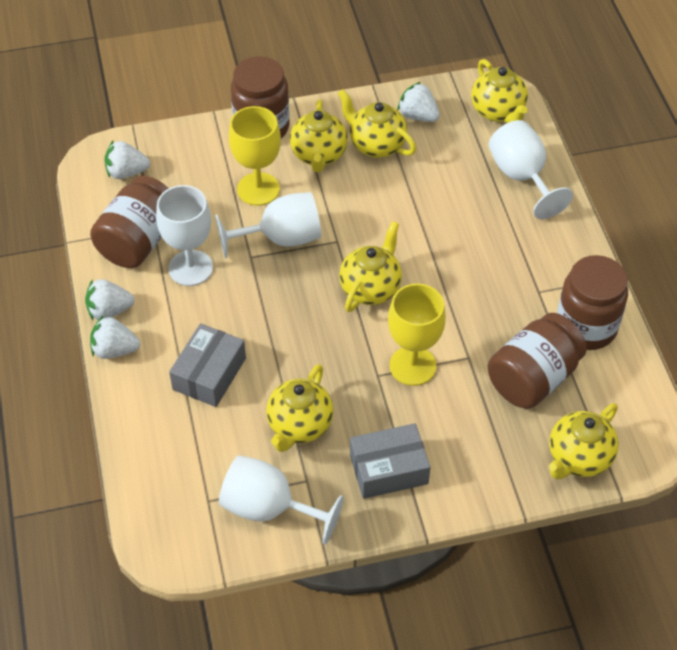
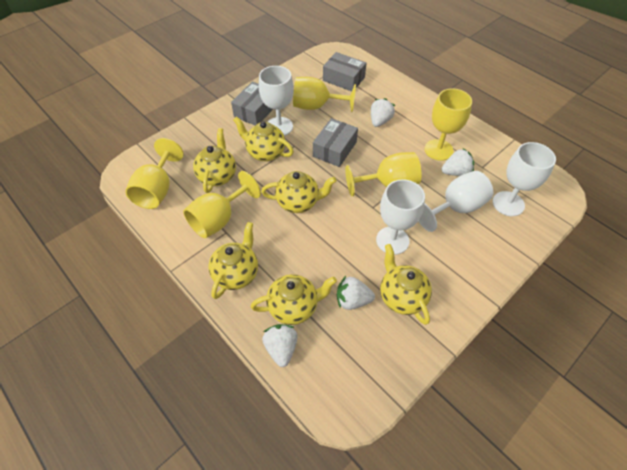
brown jar: [90,176,169,268] [231,56,290,138] [488,313,587,409] [557,255,628,350] = 4 -> none = 0
grey box: [169,323,246,407] [350,423,430,499] = 2 -> [231,82,273,125] [313,118,358,167] [323,52,366,91] = 3
yellow goblet: [229,106,281,206] [388,284,446,386] = 2 -> [125,138,184,209] [183,171,261,238] [293,77,356,112] [345,152,422,196] [425,89,472,161] = 5

